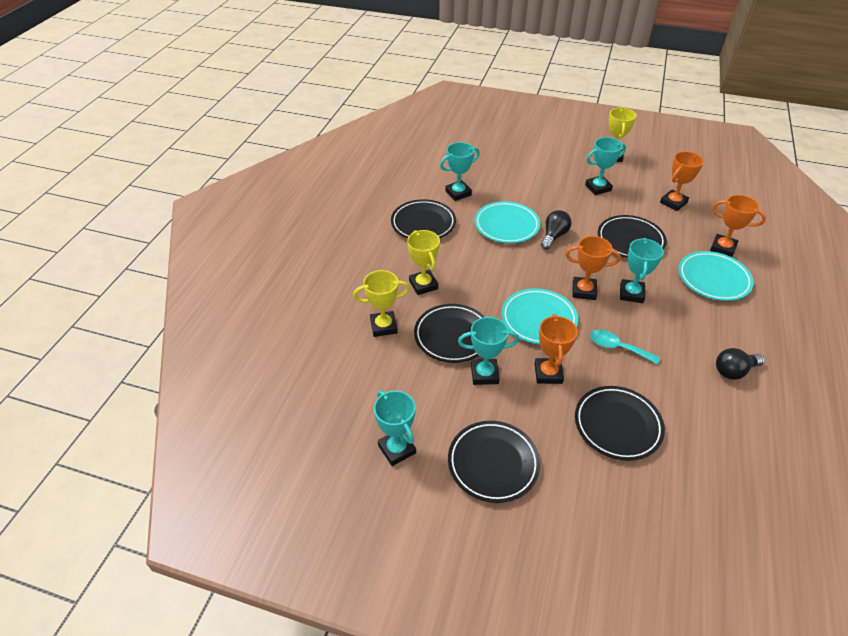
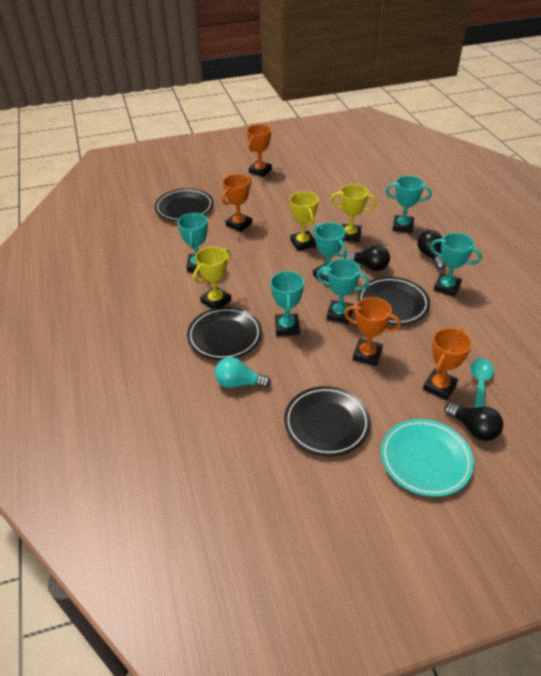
black light bulb: [541,210,572,250] [716,348,765,380] = 2 -> [345,245,390,271] [418,230,446,270] [444,403,503,441] = 3
black plate: [391,199,456,239] [414,304,485,363] [448,421,540,503] [575,386,665,461] [598,215,667,258] = 5 -> [155,188,213,221] [187,307,262,360] [284,386,371,456] [358,277,430,325] = 4
turquoise light bulb: none = 0 -> [215,357,271,388] = 1
turquoise plate: [474,201,540,243] [502,288,578,344] [678,251,754,301] = 3 -> [381,419,474,497] = 1
turquoise trophy: [374,390,416,466] [440,142,480,201] [458,317,519,385] [585,137,626,195] [620,238,664,303] = 5 -> [178,213,208,272] [270,270,304,336] [313,222,347,285] [317,259,370,324] [386,176,432,233] [430,233,482,297] = 6

